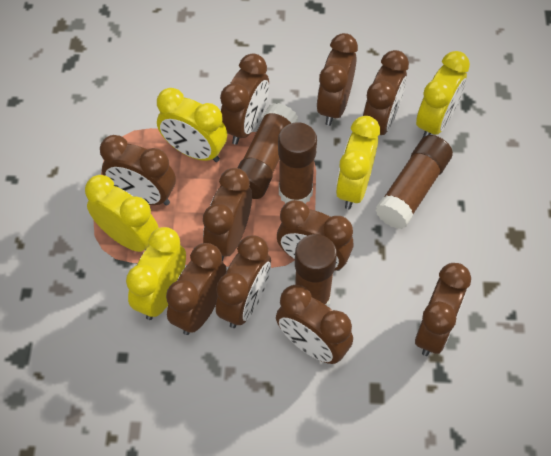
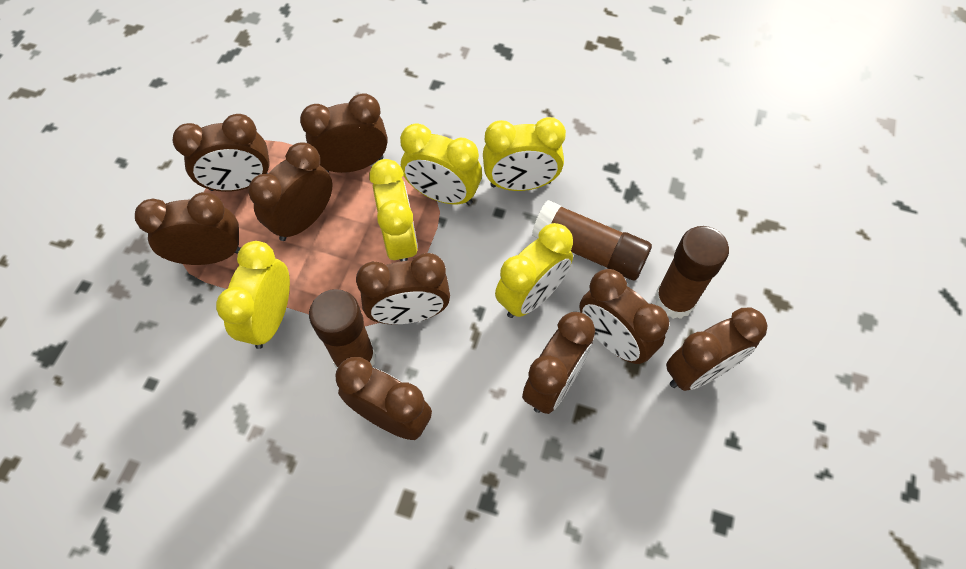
brown clock: [100,135,176,206] [166,243,227,335] [203,168,252,261] [216,235,271,328] [220,53,269,145] [276,285,353,364] [277,200,353,271] [317,33,358,126] [363,50,409,135] [415,263,471,356] = 10 -> [135,192,241,265] [173,114,270,192] [248,142,332,241] [300,93,388,173] [336,357,432,440] [356,253,450,325] [522,312,595,414] [579,269,669,364] [666,308,768,391] = 9
brown glue stick: [238,103,298,199] [278,122,317,204] [295,234,337,306] [375,135,453,229] = 4 -> [309,289,376,369] [532,200,652,280] [654,226,729,319] = 3

